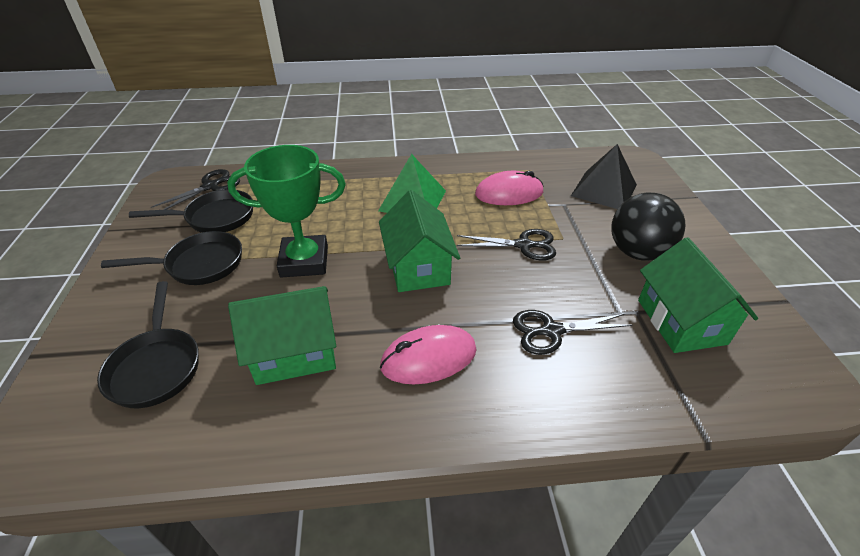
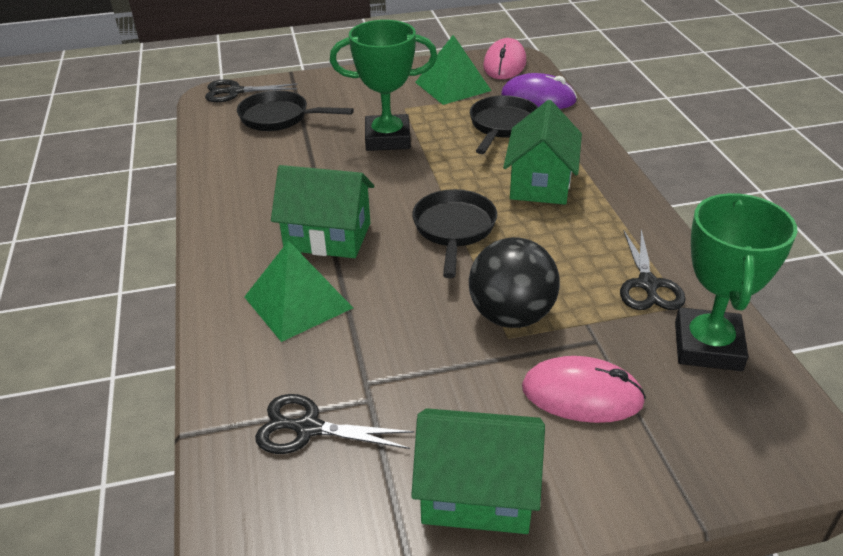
black pyramid: [571,144,637,209] = 1 -> none = 0
green pyramid: [378,154,446,213] = 1 -> [244,241,353,342] [415,35,491,105] = 2
green trophy: [227,145,346,277] = 1 -> [330,20,437,151] [675,193,797,371] = 2
purple mouse: none = 0 -> [501,73,577,109] = 1

